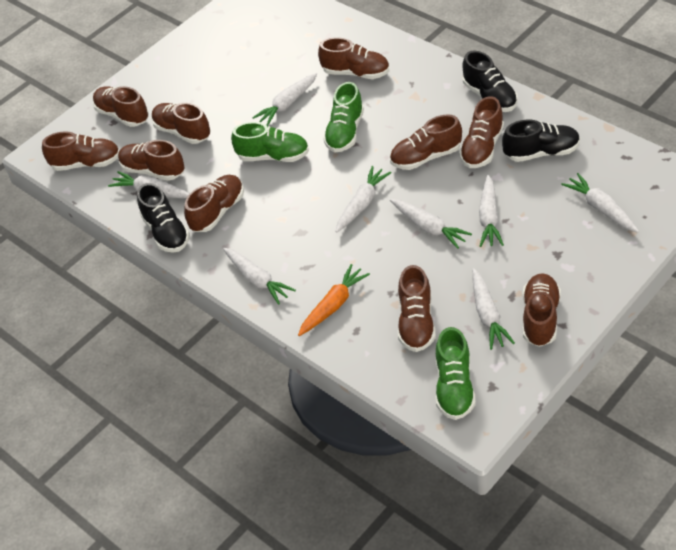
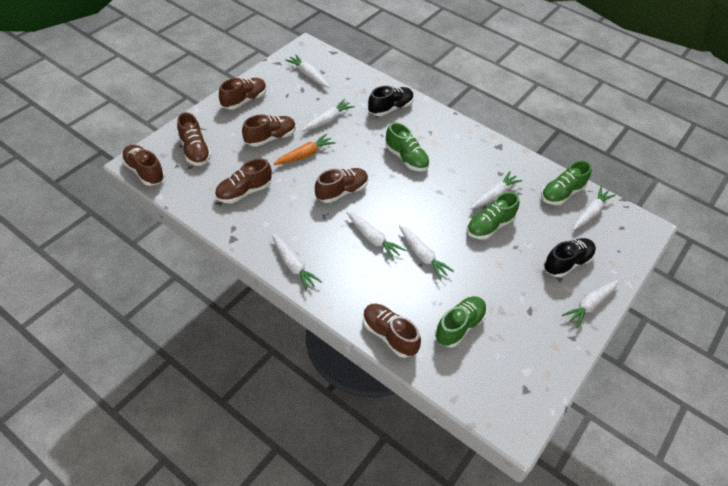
black shoe: [137,183,190,252] [462,51,518,112] [502,120,580,162] = 3 -> [368,86,414,116] [544,238,596,277] = 2
brown shoe: [42,131,119,171] [93,86,149,127] [118,140,185,181] [151,103,211,144] [184,175,244,232] [318,37,390,79] [390,114,462,170] [398,265,436,352] [459,96,504,168] [523,273,561,347] = 10 -> [122,145,165,186] [177,112,211,166] [215,158,272,203] [219,78,267,110] [242,114,296,147] [315,168,368,203] [363,304,421,358] = 7
green shoe: [231,122,309,162] [323,82,364,152] [436,327,476,420] = 3 -> [385,122,430,171] [435,296,487,348] [467,192,519,239] [541,161,592,205] = 4

